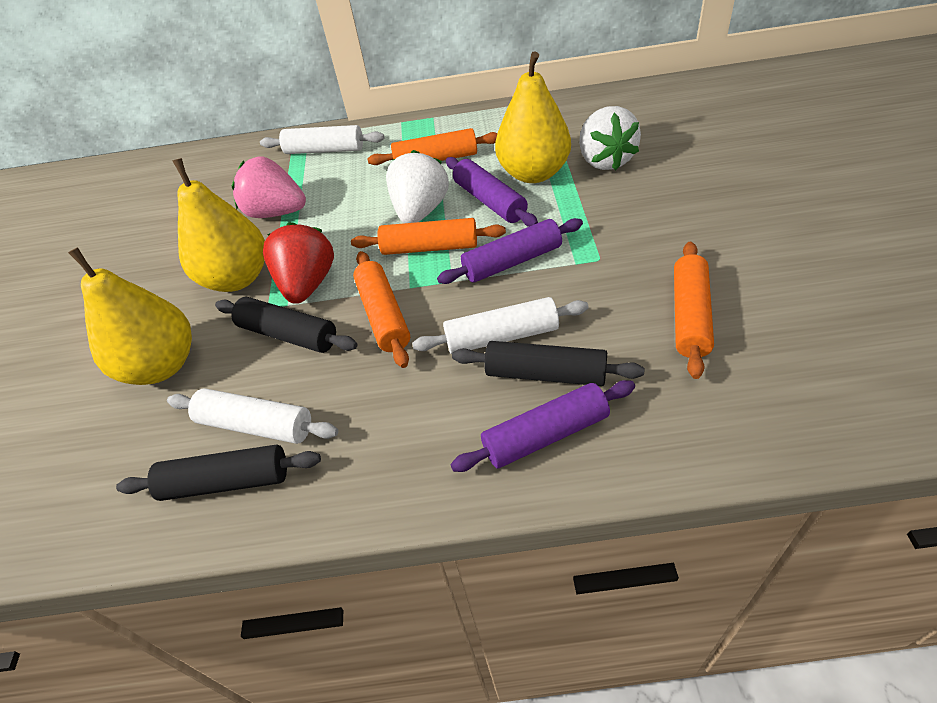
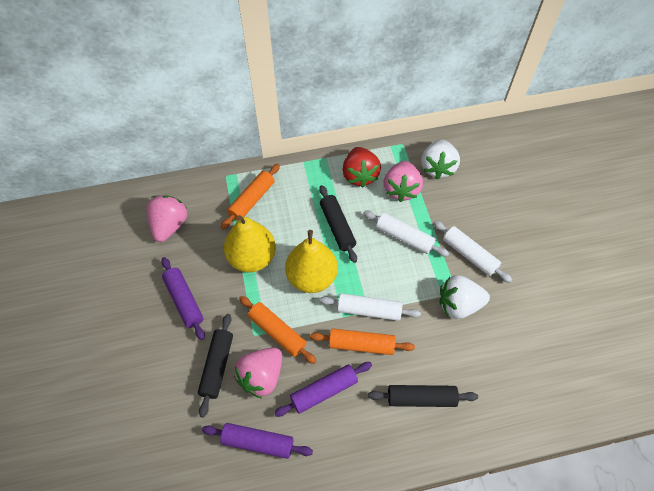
orange rolling pin: [351,218,506,255] [353,251,410,368] [367,128,497,165] [674,242,714,379] = 4 -> [221,164,280,229] [239,296,316,364] [310,328,415,355] = 3
pink strawberry: [232,156,306,218] = 1 -> [146,195,188,242] [234,348,282,399] [384,161,423,202] = 3
yellow pear: [68,247,192,385] [173,158,265,292] [495,51,571,183] = 3 -> [224,215,276,273] [285,230,338,293] = 2

